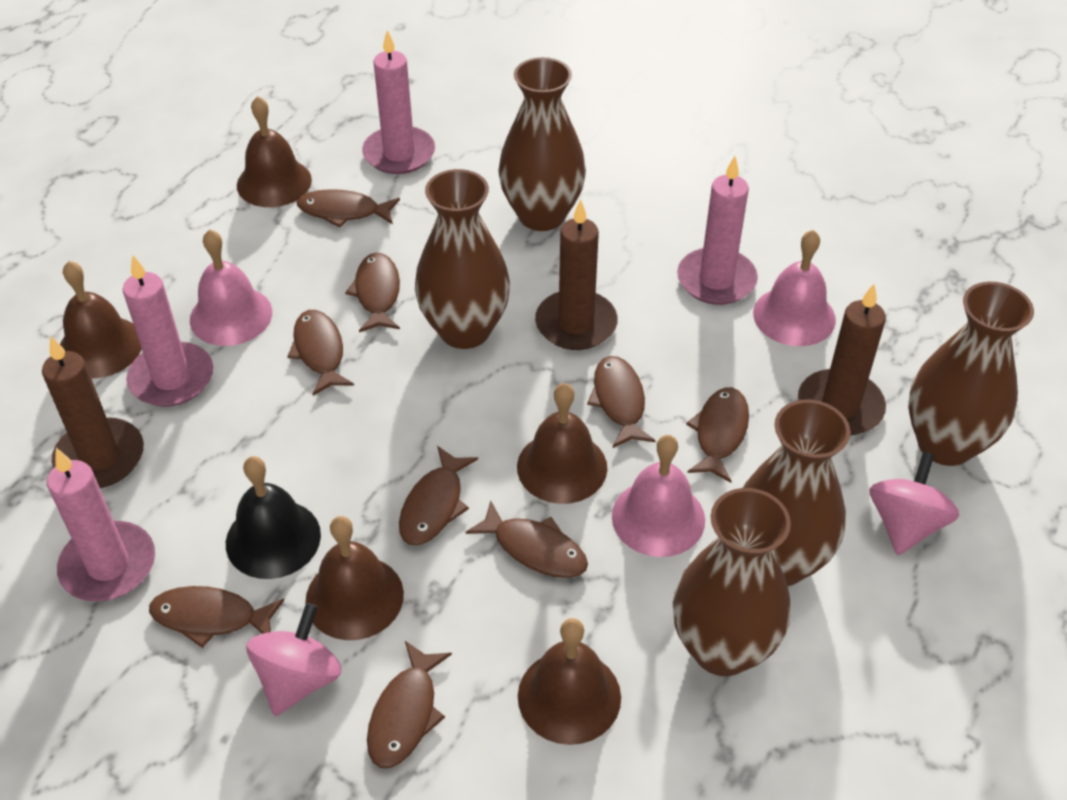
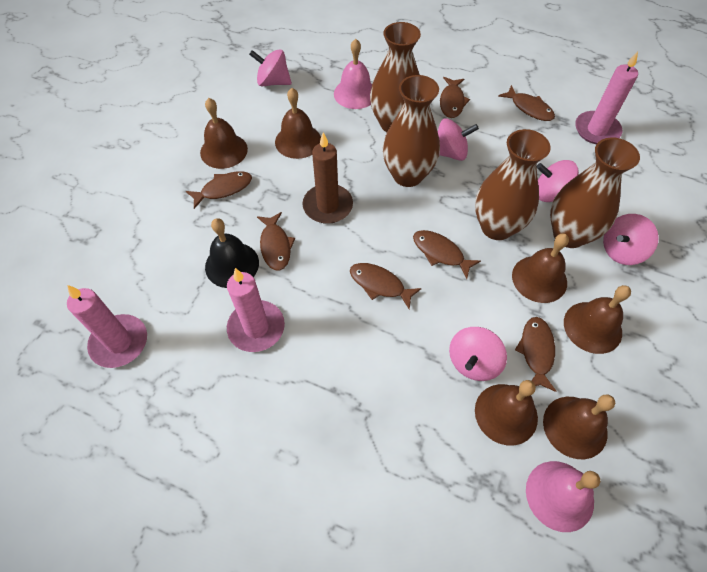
brown bell: [60,261,142,379] [237,96,312,207] [305,516,404,640] [517,383,607,504] [518,618,621,745] = 5 -> [200,98,248,169] [275,88,321,159] [475,380,538,445] [512,233,569,303] [543,394,615,459] [564,285,631,354] = 6
brown candle: [42,336,144,488] [535,200,618,350] [798,284,886,436] = 3 -> [302,132,353,224] = 1
brown fish: [149,586,284,648] [287,310,354,395] [297,189,400,228] [345,253,400,332] [367,641,452,768] [399,446,478,545] [466,501,588,578] [587,356,656,448] [686,387,749,483] = 9 -> [186,171,252,209] [257,212,295,271] [350,263,422,309] [413,230,481,279] [440,77,470,118] [498,85,555,121] [515,317,556,392] = 7
brown vase: [415,169,510,349] [498,57,586,231] [673,488,791,676] [743,400,850,586] [908,282,1034,466] = 5 -> [370,22,421,132] [383,75,440,187] [475,129,551,240] [550,137,640,248] = 4
pink bell: [190,229,272,346] [612,435,705,557] [753,230,836,346] = 3 -> [334,39,372,109] [526,461,600,532] = 2
pink candle: [47,448,155,601] [123,256,213,407] [362,30,435,174] [677,156,758,305] = 4 -> [67,285,147,368] [227,268,285,352] [575,51,638,144] = 3
pink spinning top: [246,603,342,716] [869,452,959,555] = 2 -> [249,49,292,86] [438,118,479,161] [449,327,507,381] [537,160,579,202] [603,214,659,265] = 5

